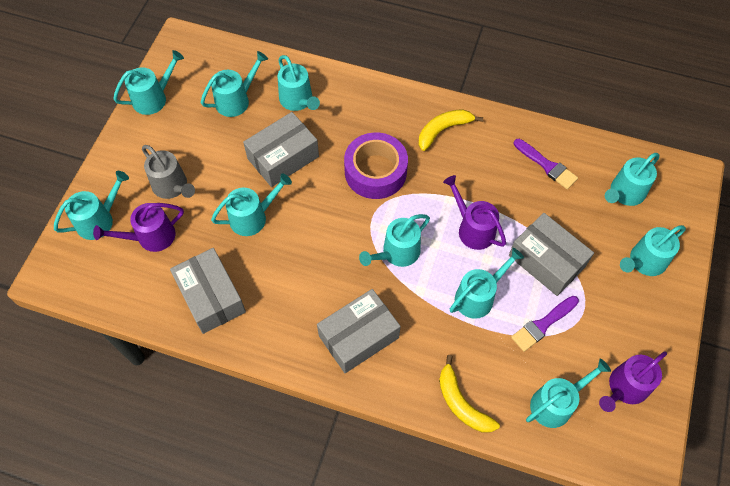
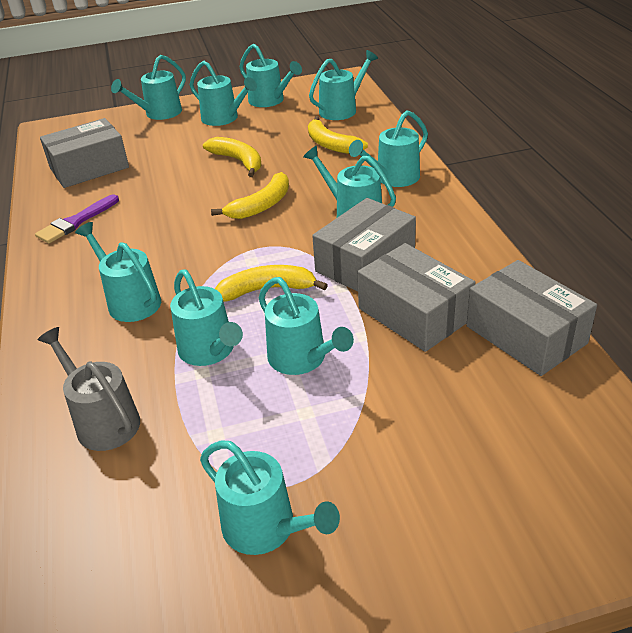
purple brush: [511,296,579,352] [514,139,578,189] = 2 -> [35,194,119,244] = 1
purple tape: [344,133,408,199] = 1 -> none = 0
purple watering can: [93,203,184,252] [443,175,506,250] [599,351,667,412] = 3 -> none = 0
yellow banana: [419,109,483,151] [439,355,500,432] = 2 -> [203,137,262,177] [211,172,289,219] [215,265,328,302] [308,116,368,154] = 4

